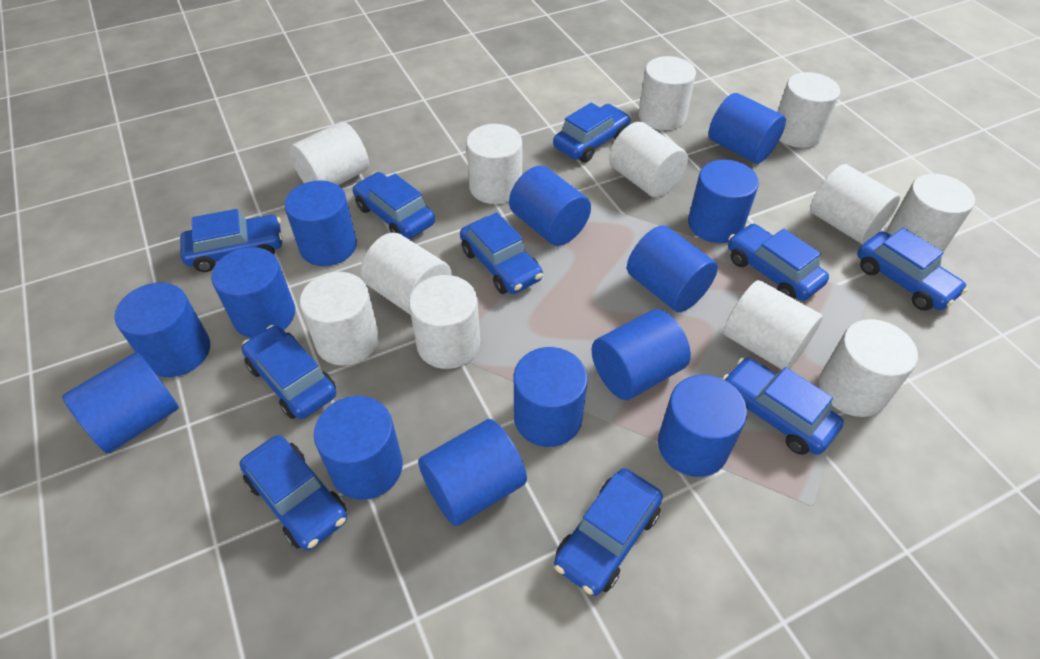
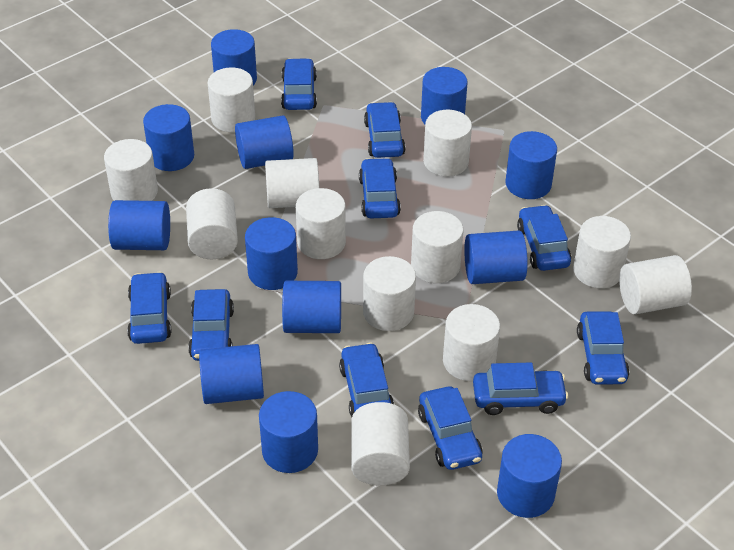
blue cylinder: [62,352,179,454] [114,283,210,377] [211,247,295,338] [284,180,357,266] [314,396,403,500] [418,419,527,526] [509,166,591,246] [514,347,588,447] [591,309,691,400] [627,225,718,312] [658,375,747,477] [688,159,759,243] [709,93,786,164] = 13 -> [108,200,170,250] [143,104,194,171] [199,344,264,404] [211,29,257,85] [235,115,294,169] [245,217,298,290] [259,391,318,473] [282,281,341,333] [421,67,468,124] [464,230,528,284] [497,434,562,518] [505,131,557,199] = 12

